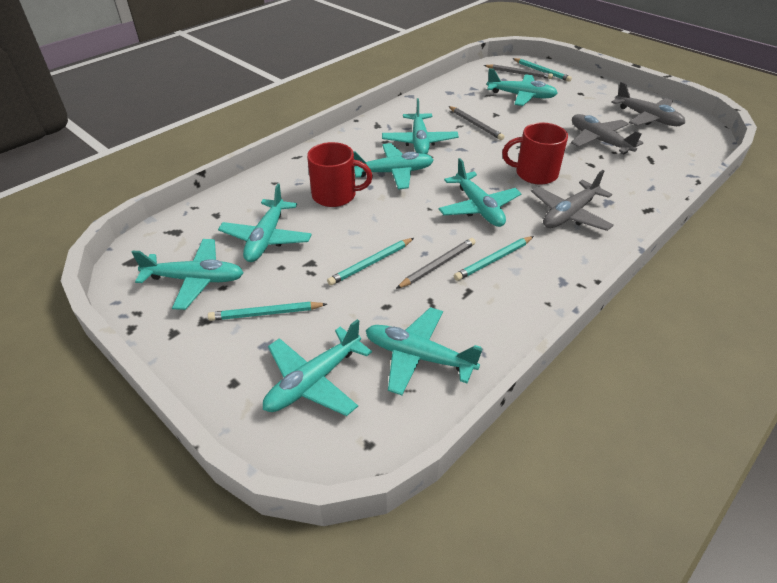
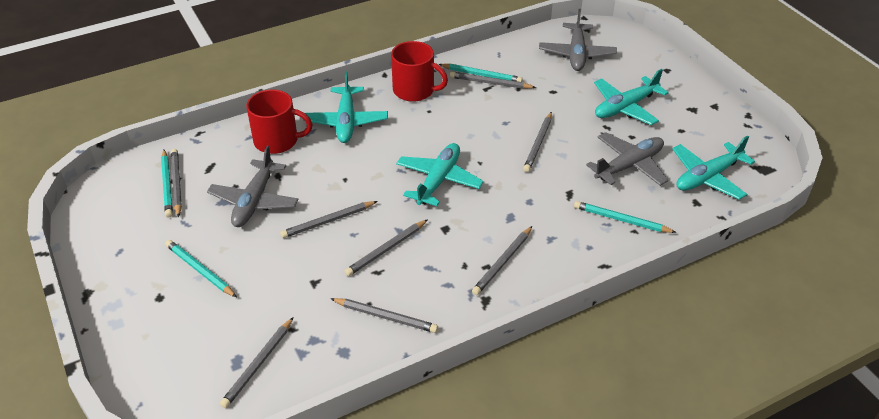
grey pencil: [396,238,476,289] [448,106,504,140] [484,64,553,79] = 3 -> [171,149,182,218] [220,317,294,408] [280,201,378,238] [330,298,438,333] [345,219,428,276] [450,71,536,89] [472,226,532,295] [523,112,552,172] = 8
turquoise plane: [132,239,244,310] [218,184,312,262] [263,319,372,416] [353,143,434,189] [366,307,483,395] [382,98,459,154] [439,158,522,227] [487,68,558,106] = 8 -> [303,71,388,143] [396,143,484,206] [594,69,669,125] [672,136,755,200] = 4

